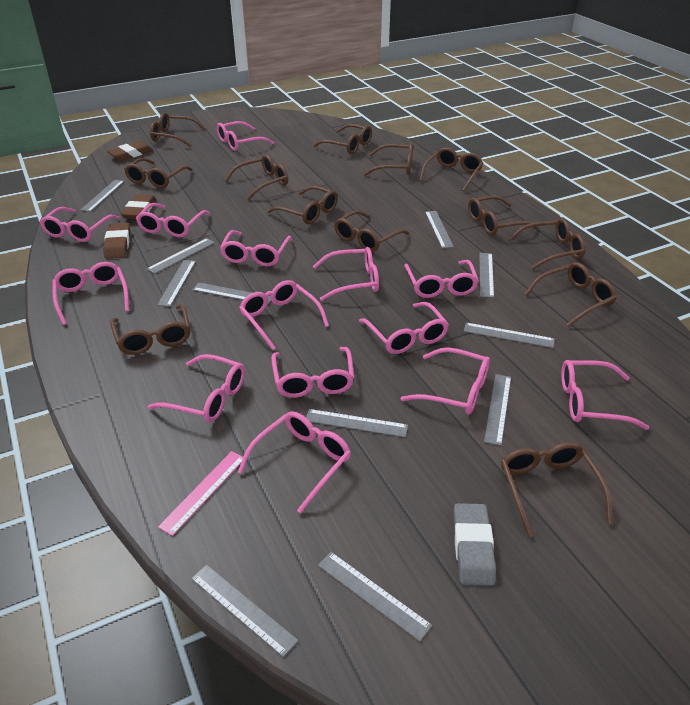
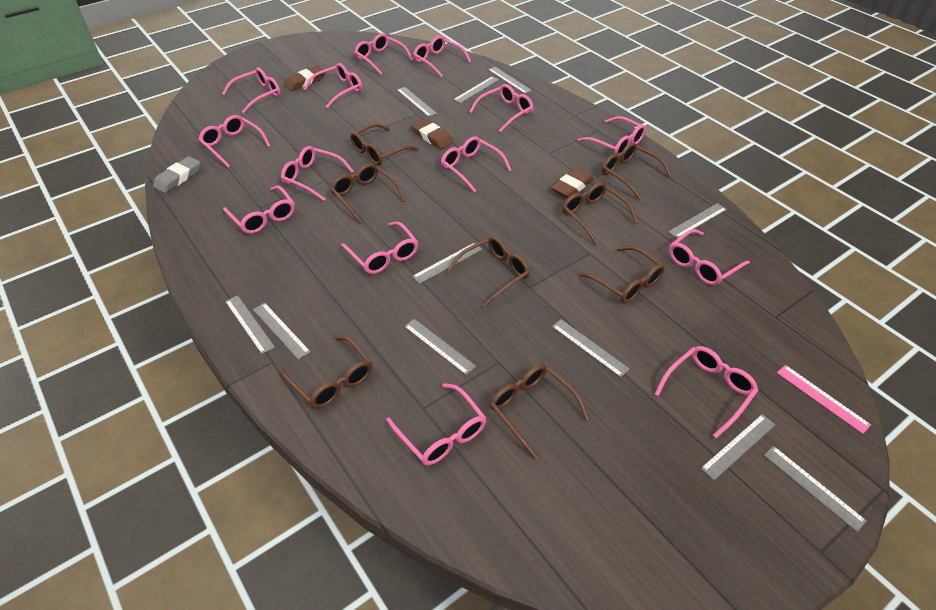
brown glasses: [110,304,190,355] [124,158,193,188] [150,113,206,147] [225,155,288,200] [267,186,338,224] [313,124,372,154] [334,211,410,252] [364,143,413,176] [419,147,483,192] [468,196,539,235] [501,442,613,537] [508,218,586,270] [525,262,617,327] = 13 -> [280,336,372,409] [330,164,405,223] [350,124,418,165] [447,236,530,307] [490,364,589,459] [562,182,638,245] [579,246,665,303] [602,142,672,199] = 8

